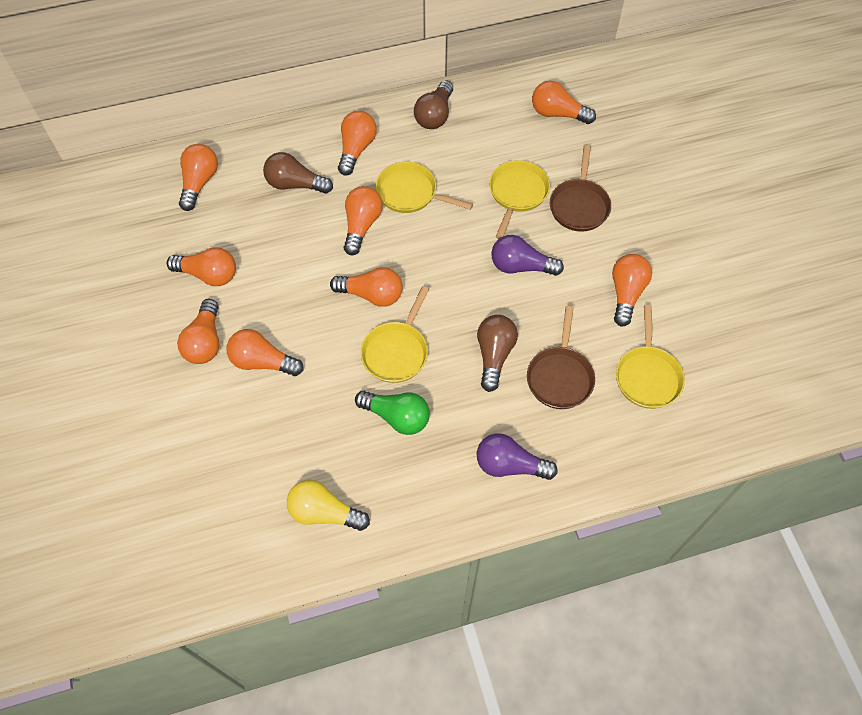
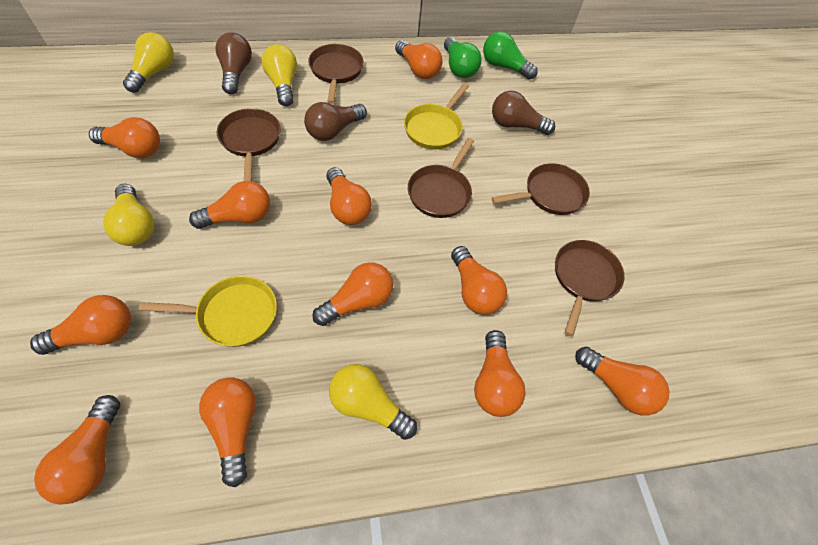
brown pan: [527,306,595,409] [550,145,611,232] = 2 -> [217,108,281,181] [308,44,364,104] [408,138,474,218] [491,163,590,215] [555,240,624,336] = 5
green light bulb: [355,391,430,435] = 1 -> [444,37,482,78] [483,31,538,80] = 2
orange light bulb: [167,247,236,286] [177,299,219,364] [179,144,218,211] [227,329,304,376] [330,267,403,307] [338,111,377,176] [344,186,383,255] [532,81,596,124] [612,254,652,327] = 9 -> [30,295,131,355] [34,395,120,504] [89,117,160,158] [189,181,270,229] [199,377,256,487] [312,262,393,326] [326,167,372,225] [395,40,443,79] [451,246,507,315] [474,330,526,417] [576,347,670,416] = 11
purple light bulb: [477,433,558,480] [491,235,564,276] = 2 -> none = 0
yellow light bulb: [287,480,370,531] = 1 -> [103,184,154,246] [123,32,174,93] [261,44,297,106] [329,364,417,440] = 4
yellow pan: [361,286,429,383] [376,162,473,213] [489,160,550,239] [616,305,685,409] = 4 -> [139,276,277,347] [404,83,469,149] = 2

